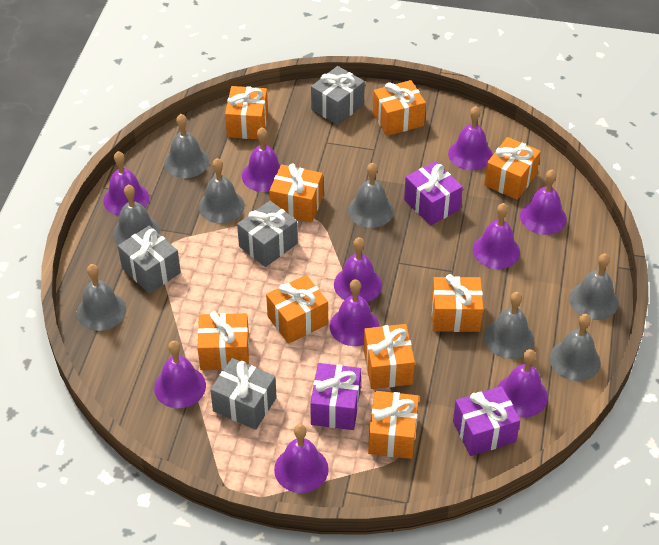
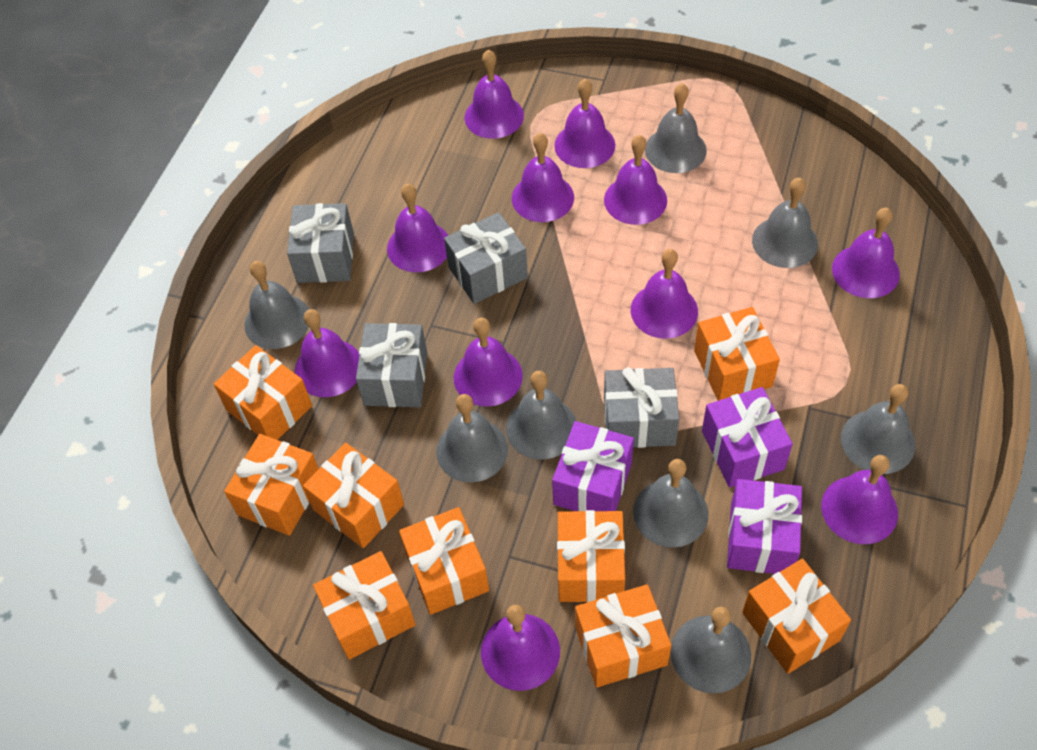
purple bell: [103,151,149,216] [154,341,206,408] [242,127,281,192] [274,424,329,493] [330,279,379,346] [334,237,382,302] [448,106,493,170] [473,203,520,269] [497,349,548,417] [520,170,567,235] = 10 -> [295,309,359,397] [387,184,448,272] [454,318,523,407] [465,50,524,139] [481,605,560,691] [512,133,574,222] [554,79,615,168] [604,135,667,225] [631,249,698,339] [821,455,898,544] [832,208,900,298] = 11

